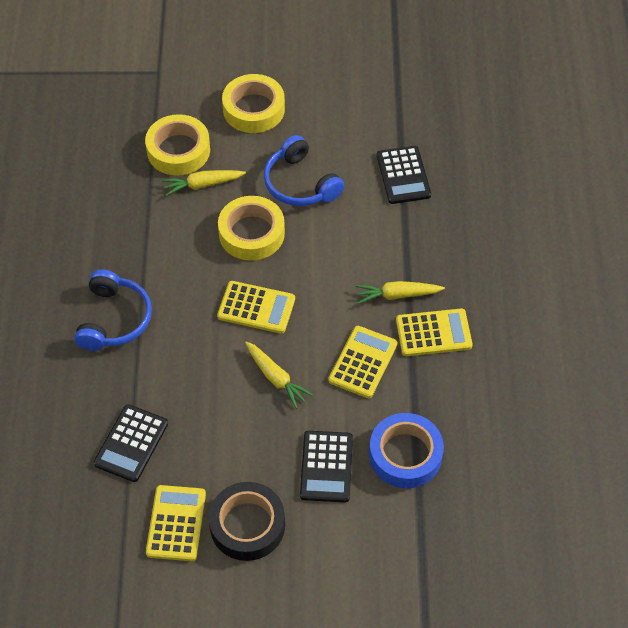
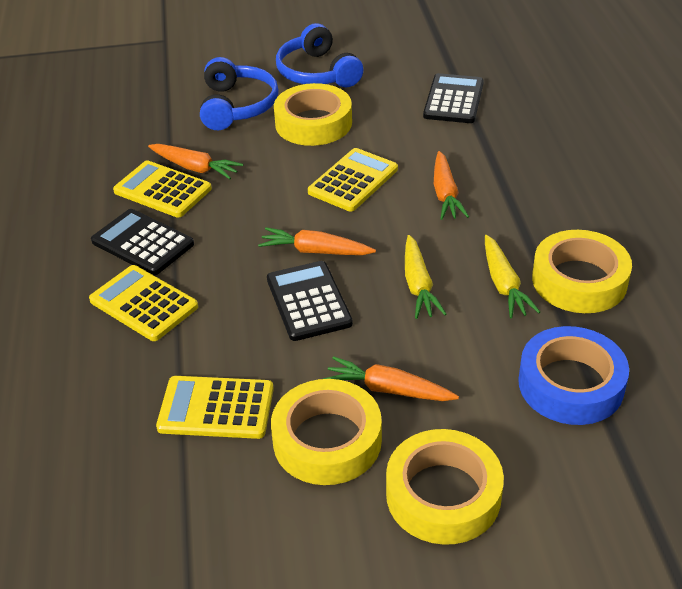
black tape: [209,482,285,561] = 1 -> none = 0
orange carrot: none = 0 -> [148,144,243,179] [258,227,376,255] [323,356,459,401] [434,151,469,220] = 4
yellow carrot: [162,170,246,196] [245,341,313,409] [356,281,445,304] = 3 -> [405,235,447,319] [485,235,540,318] = 2
yellow tape: [145,114,210,176] [218,196,285,261] [222,74,285,133] = 3 -> [271,379,382,485] [274,83,352,146] [386,429,504,545] [532,230,632,313] = 4

